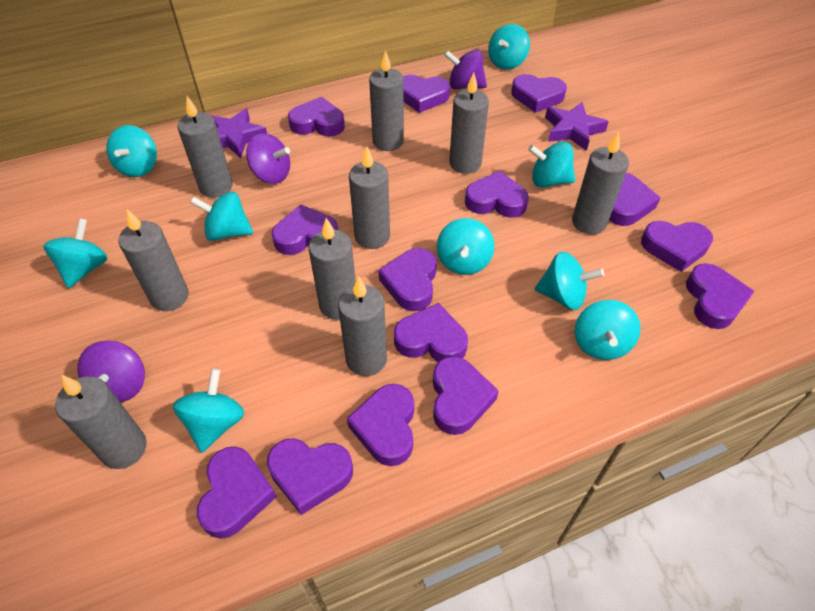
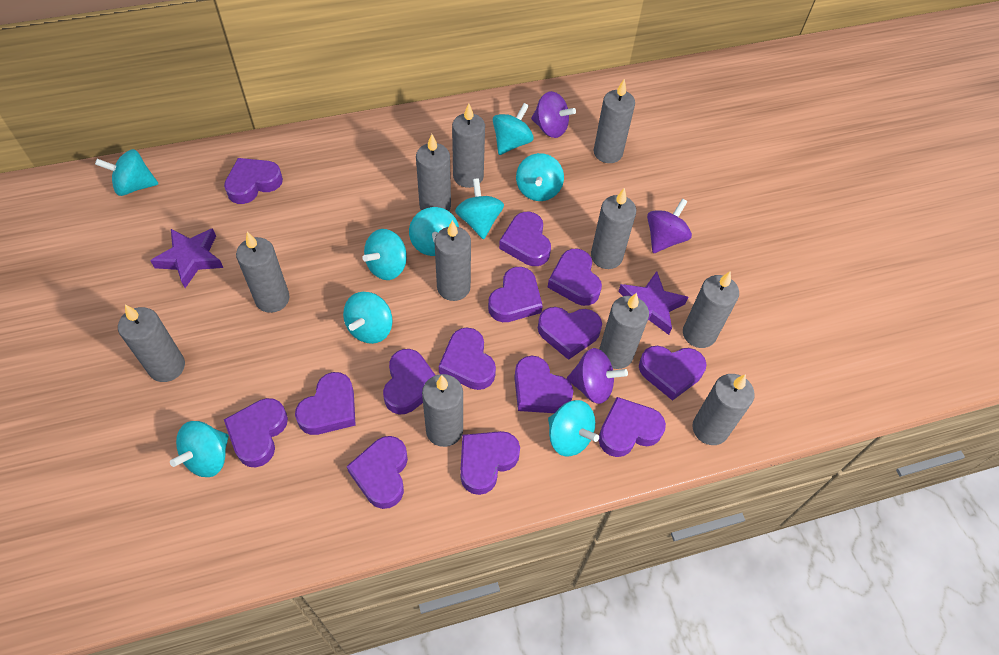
grey candle: [55,375,147,469] [119,209,189,311] [178,96,233,198] [308,218,356,320] [338,276,387,376] [349,146,390,249] [369,50,404,151] [449,73,489,174] [572,132,629,234] = 9 -> [118,305,185,382] [236,232,290,313] [416,134,451,211] [422,374,463,447] [434,220,471,301] [452,103,485,188] [591,188,636,269] [594,79,635,163] [599,293,649,369] [683,271,739,348] [692,374,755,445] = 11

